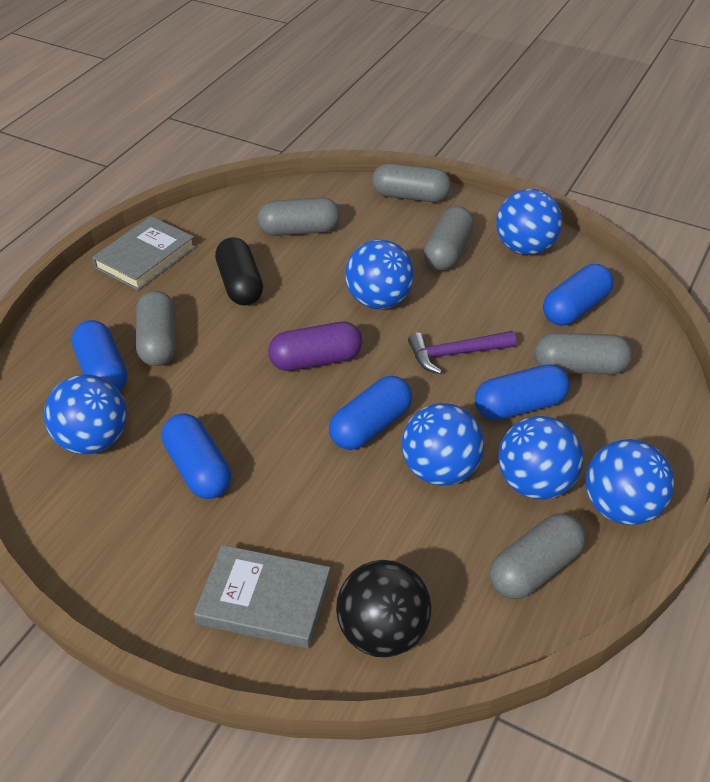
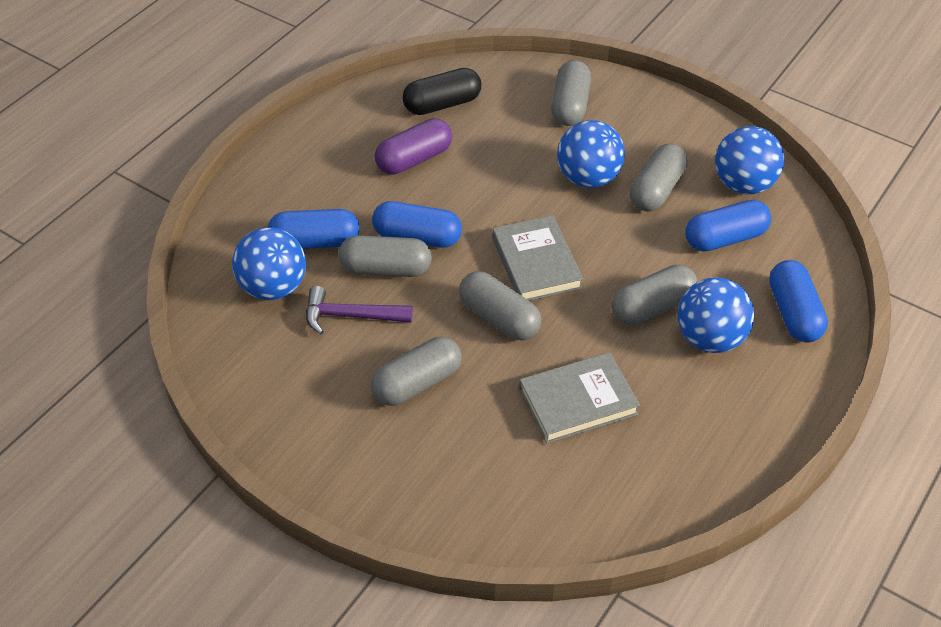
black ball: [336,560,432,658] = 1 -> none = 0
blue ball: [44,374,127,454] [345,239,414,309] [402,403,484,486] [496,189,563,255] [498,416,583,499] [585,439,674,525] = 6 -> [232,227,306,300] [557,120,625,188] [677,277,754,353] [715,126,785,194] = 4
blue capsule: [71,320,127,391] [161,414,231,499] [329,376,412,450] [475,364,570,420] [543,264,614,326] = 5 -> [268,209,360,249] [372,201,462,248] [685,200,771,251] [769,260,828,342] = 4

